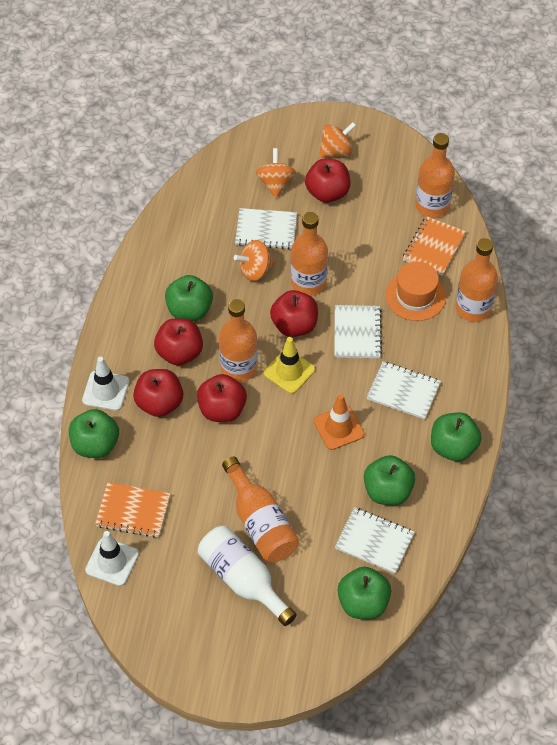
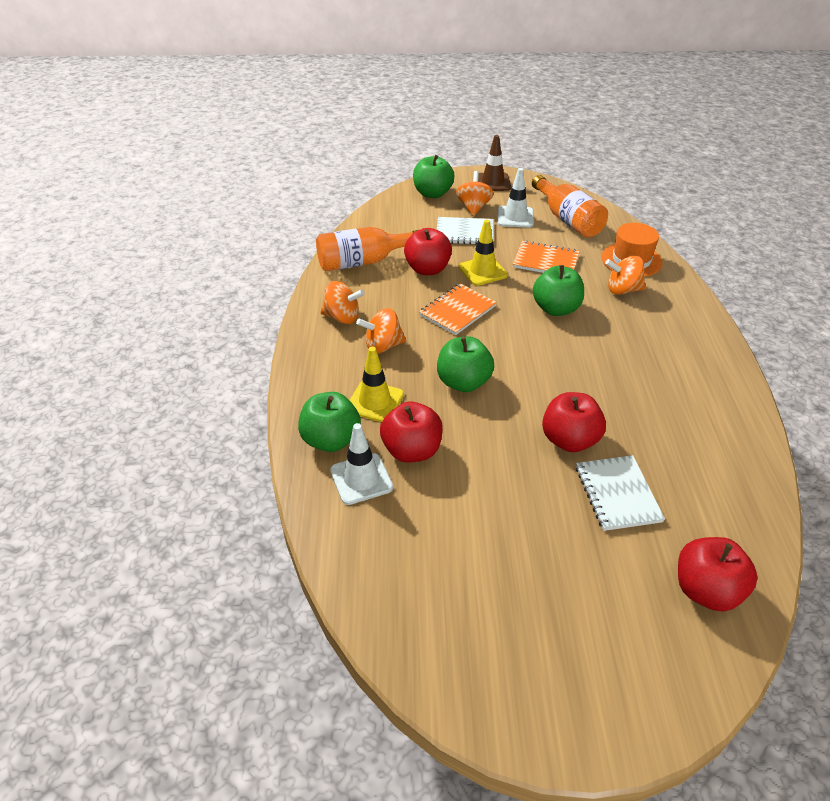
brown traffic cone: none = 0 -> [478,135,511,191] = 1
green apple: [69,409,119,458] [165,275,213,321] [338,567,391,619] [364,455,415,505] [431,412,481,461] = 5 -> [298,392,361,452] [413,155,455,198] [437,337,494,392] [533,265,584,316] = 4
orange bottle: [219,299,258,382] [222,456,299,562] [291,212,328,296] [415,133,455,218] [456,238,498,322] = 5 -> [316,227,418,271] [532,175,608,238] = 2
orange spinning top: [234,240,275,281] [256,148,296,198] [319,122,357,158] = 3 -> [320,281,365,324] [356,308,406,354] [456,171,494,216] [605,256,646,295] = 4
orange traffic cone: [314,394,364,450] = 1 -> none = 0
red apple: [133,369,183,417] [154,318,203,365] [197,374,247,422] [270,290,318,337] [305,158,350,203] = 5 -> [380,402,443,463] [404,228,452,275] [542,392,606,452] [678,537,758,612] = 4
white bottle: [198,526,297,626] = 1 -> none = 0
white notebook: [235,208,297,249] [334,305,382,358] [335,507,415,574] [367,361,441,419] = 4 -> [437,217,493,244] [576,455,665,531] = 2
yellow traffic cone: [263,337,315,394] = 1 -> [350,347,404,422] [459,220,508,286] = 2

